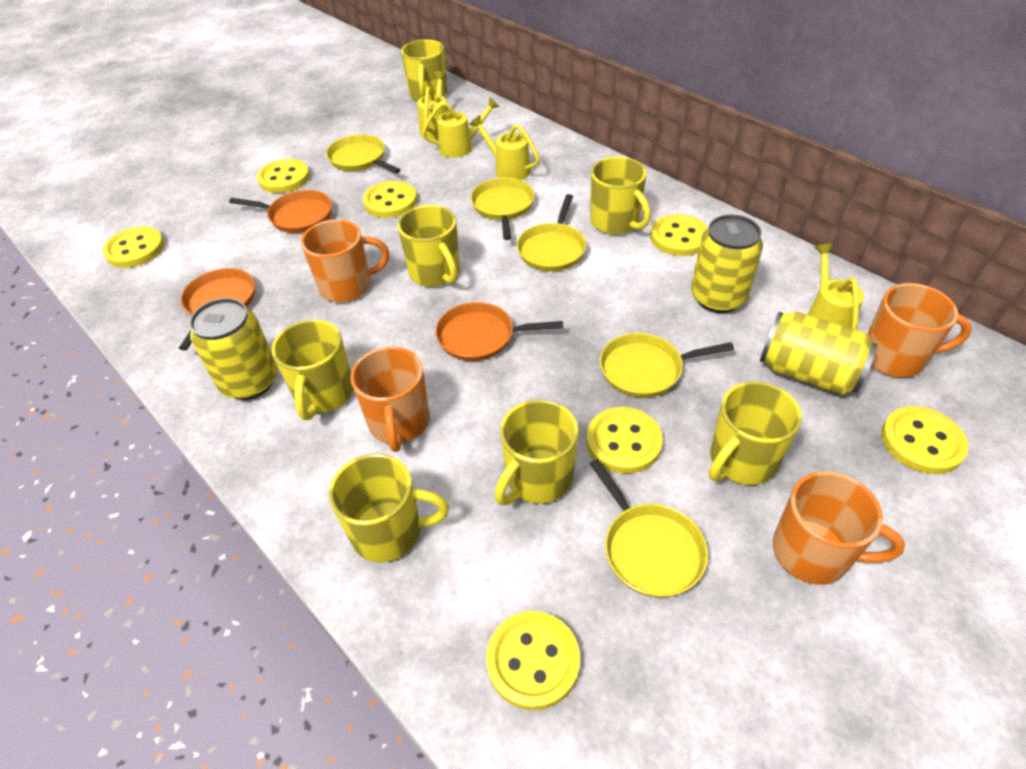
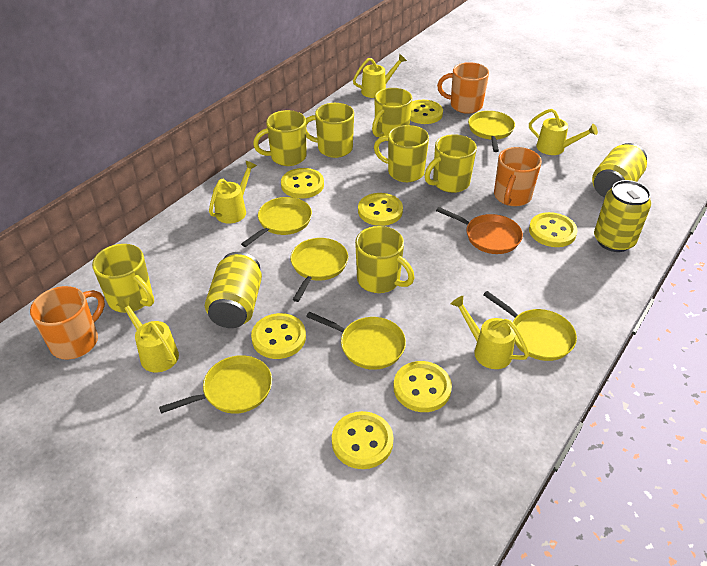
orange mug: [301,219,389,302] [350,346,430,452] [773,471,905,585] [868,283,972,377] = 4 -> [30,286,105,360] [437,62,489,114] [494,147,542,206] = 3
orange pan: [179,268,255,350] [229,190,332,233] [435,302,563,361] = 3 -> [436,207,523,254] = 1
yellow pan: [326,134,400,173] [470,178,535,240] [517,194,586,271] [589,459,708,598] [600,333,734,398] = 5 -> [159,355,272,414] [241,197,312,247] [290,238,348,302] [306,312,406,370] [468,111,515,152] [483,291,577,361] = 6
yellow watering can: [417,71,448,140] [422,97,499,158] [469,115,540,180] [808,244,864,330] = 4 -> [116,297,179,372] [209,161,257,224] [353,54,407,98] [451,296,529,369] [529,109,598,155] = 5

